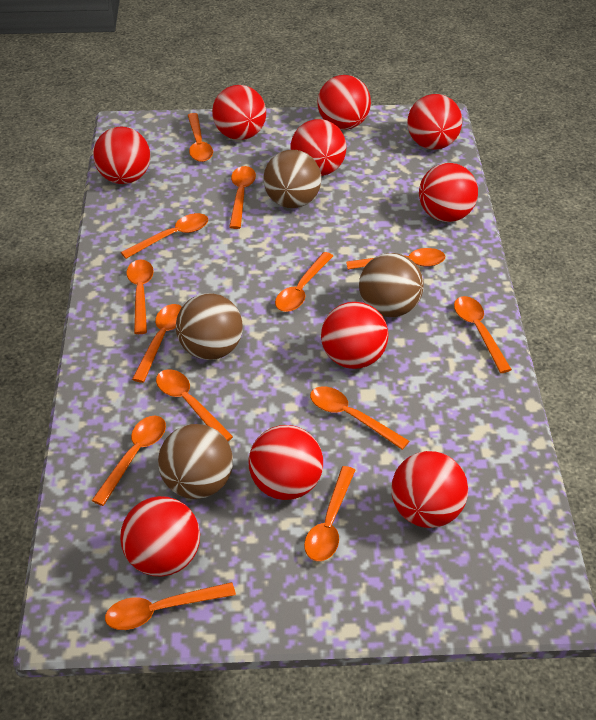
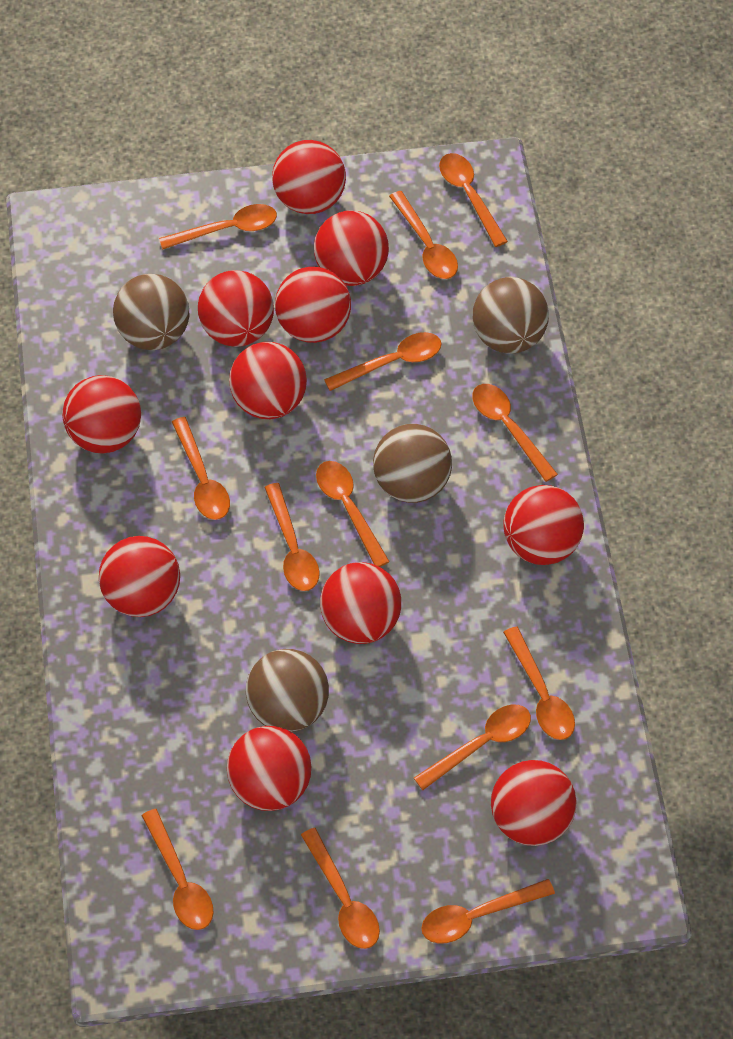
red ball: [93,127,150,184] [120,496,200,577] [212,85,266,140] [248,425,323,500] [290,119,347,176] [317,75,371,130] [321,302,389,369] [391,451,468,528] [407,94,462,149] [419,163,478,222] = 10 -> [62,375,141,454] [99,536,180,617] [198,270,274,347] [227,726,311,811] [229,342,307,419] [272,140,346,214] [275,267,351,343] [314,210,389,286] [320,562,401,644] [491,760,577,846] [503,485,584,565] = 11

